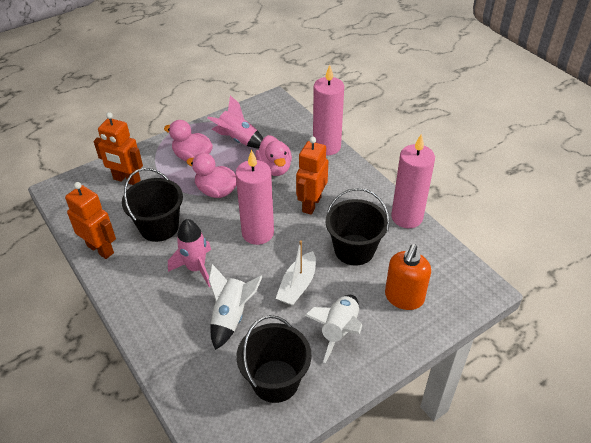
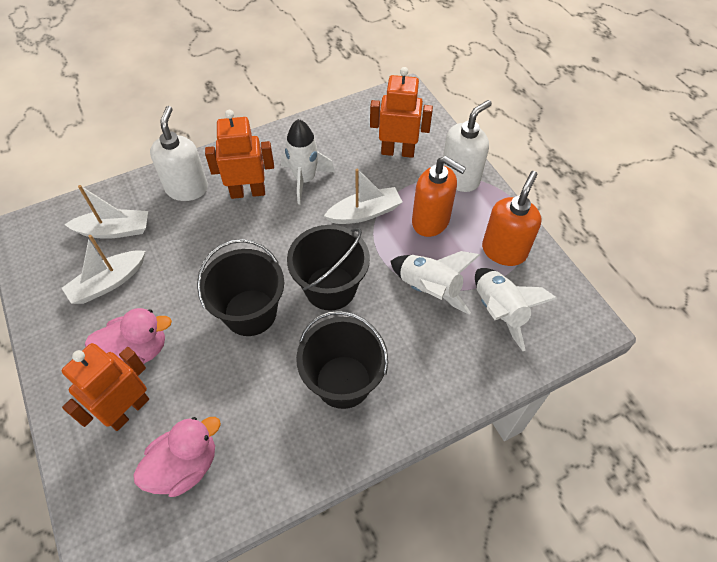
orange soap dispenser: [385,244,431,310] = 1 -> [412,156,466,237] [482,171,542,266] = 2
pink candle: [235,150,274,245] [313,65,344,155] [391,134,435,228] = 3 -> none = 0
pink duck: [164,120,213,161] [186,153,237,198] [256,135,292,176] = 3 -> [85,308,172,364] [133,417,221,497] = 2
pink rocket: [168,219,211,287] [208,95,263,149] = 2 -> none = 0
white boat: [276,241,316,306] = 1 -> [62,235,145,304] [64,185,148,239] [324,169,402,224] = 3
white rocket: [209,264,263,350] [305,295,362,363] = 2 -> [281,119,335,204] [390,251,480,315] [475,268,557,351] = 3
white soap dispenser: none = 0 -> [150,106,208,201] [443,100,492,192] = 2

